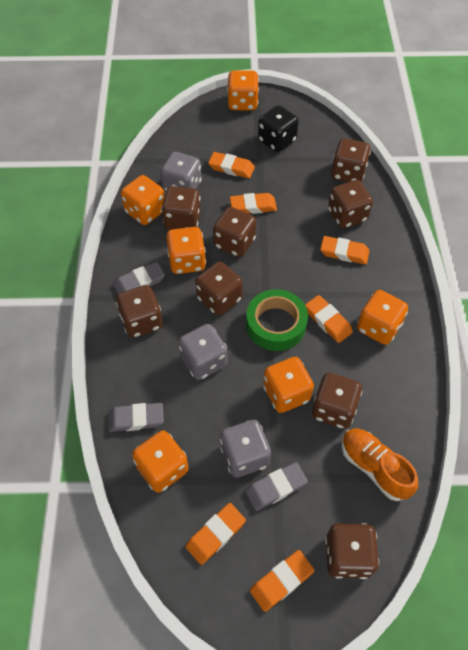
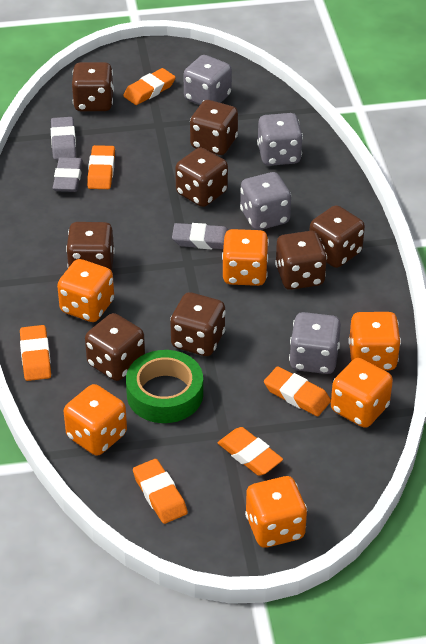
black dice: [258,105,299,152] = 1 -> none = 0
grey dice: [160,152,202,192] [178,324,228,380] [220,420,271,478] = 3 -> [183,55,232,105] [240,172,291,230] [257,113,303,166] [289,312,341,374] = 4
orange shoe: [342,429,418,501] = 1 -> none = 0

